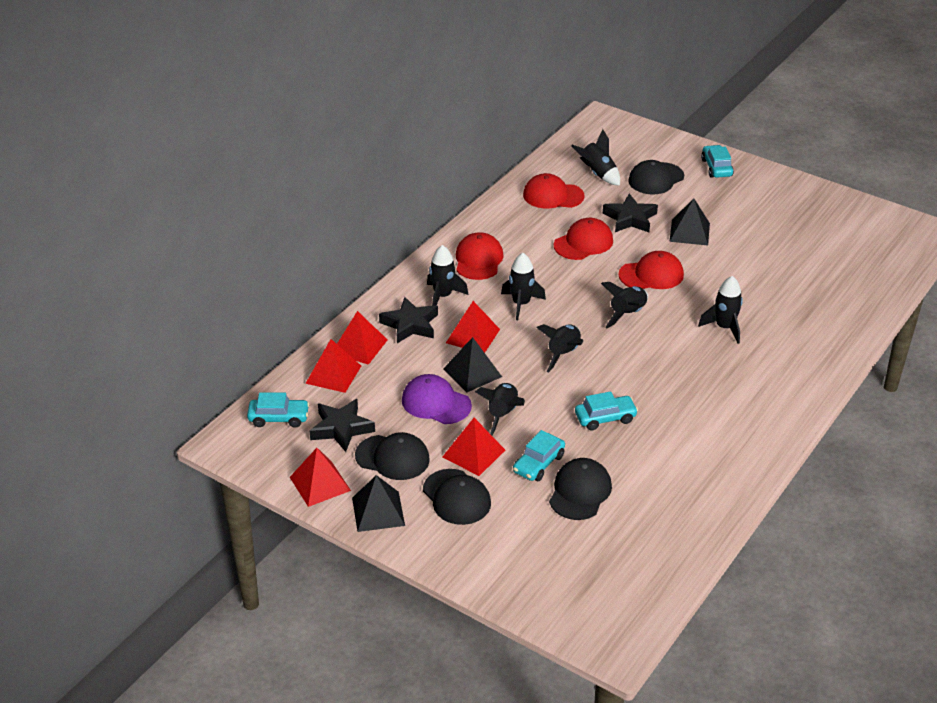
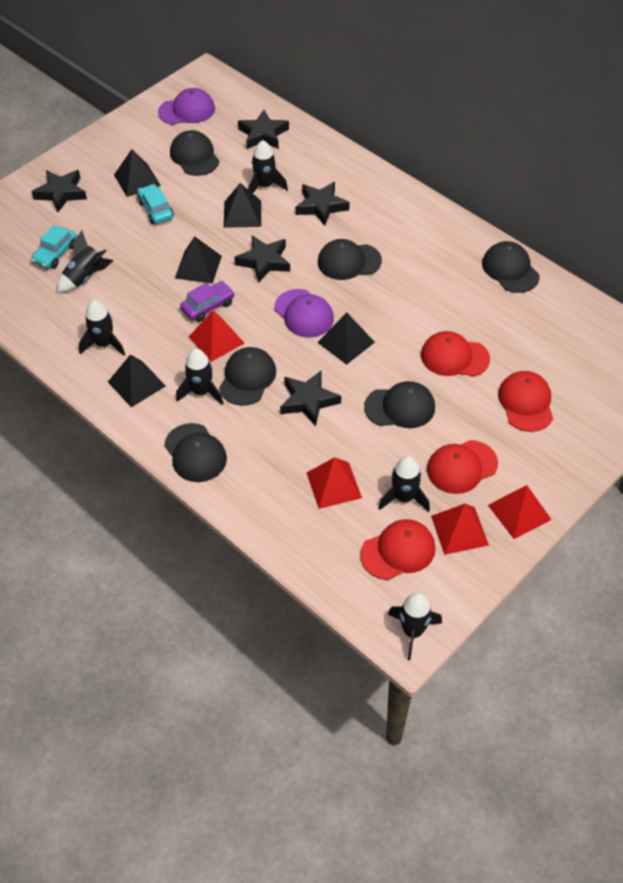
black cap: [355,432,430,480] [423,469,491,525] [549,458,612,520] [628,160,684,194] = 4 -> [164,423,227,482] [170,130,219,176] [219,347,276,406] [318,239,382,280] [364,381,435,428] [482,241,540,293] = 6
black pyramid: [352,475,405,532] [443,337,502,393] [669,198,710,245] = 3 -> [108,354,166,407] [114,149,161,197] [175,236,222,284] [224,183,261,228] [317,313,375,365] = 5
black rocket: [427,245,468,306] [475,383,525,436] [501,253,546,320] [537,324,583,373] [571,129,620,186] [601,282,648,328] [698,276,743,344] = 7 -> [58,230,113,293] [79,300,125,356] [176,348,223,405] [248,140,288,193] [379,456,430,512] [388,593,442,660] = 6
black star: [310,399,375,452] [379,297,438,343] [603,194,658,232] = 3 -> [31,170,87,212] [234,235,290,283] [238,110,289,149] [280,371,341,426] [295,182,350,226] = 5
purple cap: [402,374,472,424] = 1 -> [158,88,215,125] [275,289,334,337] = 2
purple car: none = 0 -> [180,281,235,322] = 1
red pyramid: [290,448,351,507] [305,339,361,393] [337,311,387,365] [443,418,505,476] [446,301,500,353] = 5 -> [189,310,245,362] [307,457,362,509] [431,504,489,555] [488,485,552,539] = 4
turquoise car: [247,392,310,428] [513,430,565,481] [575,391,638,430] [701,145,734,178] = 4 -> [31,225,77,269] [137,184,174,224] = 2

